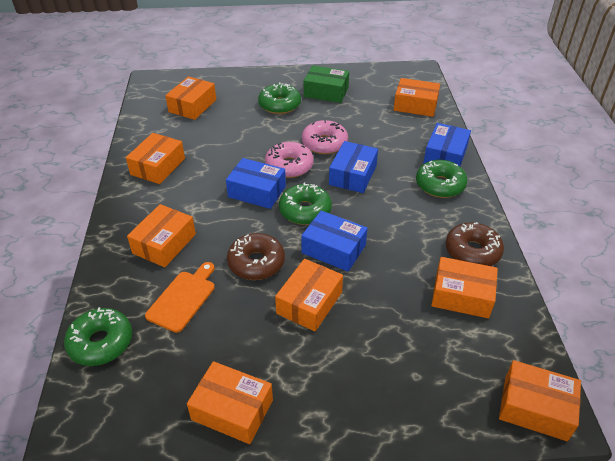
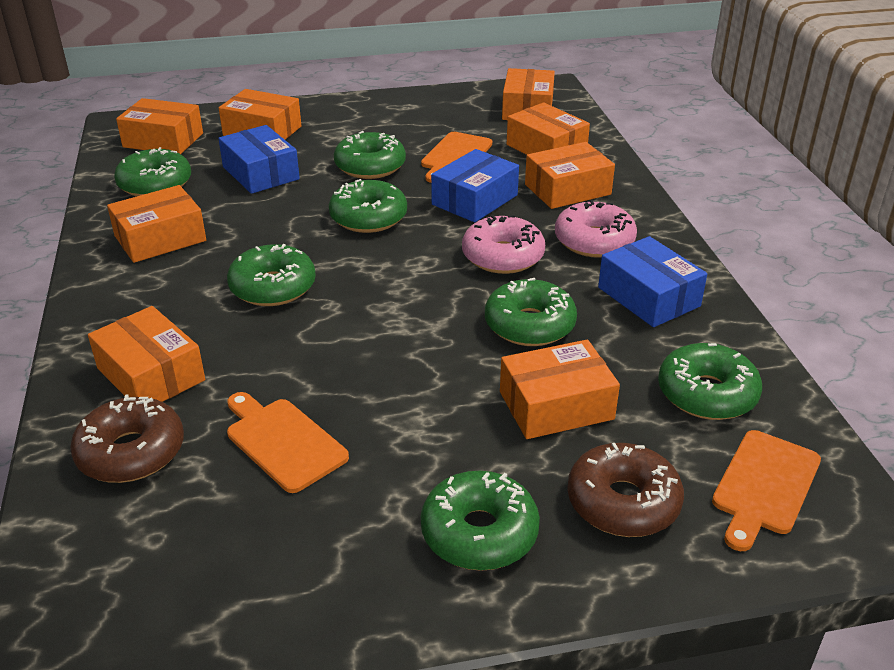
blue box: [226,158,286,209] [301,211,368,271] [329,141,378,193] [423,123,471,166] = 4 -> [218,125,300,194] [431,149,519,222] [598,236,707,327] = 3
green box: [304,65,349,103] = 1 -> none = 0
green donut: [64,307,132,366] [258,82,301,114] [279,182,332,225] [416,160,467,198] = 4 -> [114,147,191,197] [227,244,316,306] [329,179,407,233] [334,131,406,179] [421,471,540,571] [485,278,577,346] [658,343,762,420] = 7
orange cutting board: [145,262,215,333] = 1 -> [227,392,349,493] [421,132,492,183] [712,430,821,551] = 3

